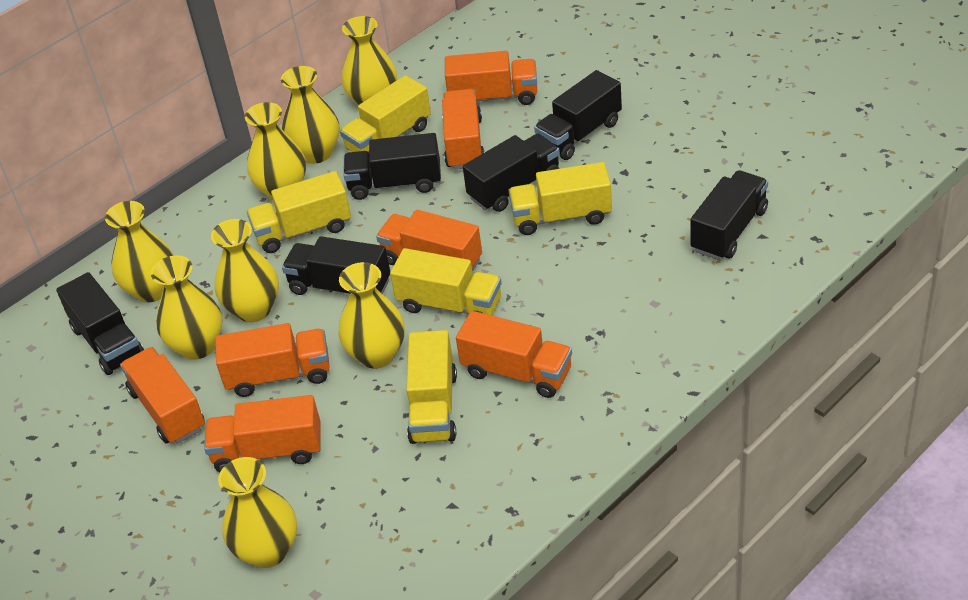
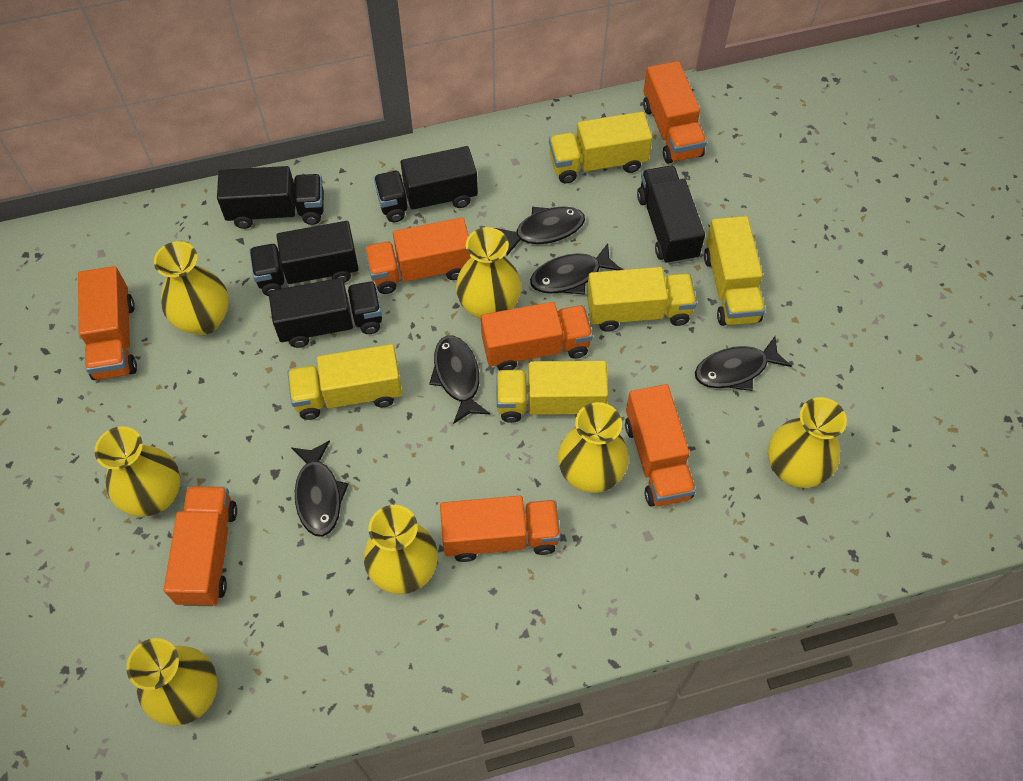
black fish: none = 0 -> [291,440,349,537] [429,336,490,424] [495,206,585,255] [530,243,622,295] [695,336,791,391] = 5
black truck: [56,272,144,375] [282,236,390,295] [343,133,441,200] [463,134,560,212] [534,70,622,160] [690,170,768,260] = 6 -> [217,166,324,229] [249,221,358,296] [268,278,382,348] [374,146,478,222] [637,165,705,265] = 5
yellow vase: [105,201,174,302] [151,255,222,360] [211,219,279,322] [218,457,297,568] [245,102,306,200] [281,66,339,164] [338,262,405,369] [342,16,397,105] = 8 -> [94,426,180,517] [126,638,217,726] [154,241,229,335] [364,505,438,594] [456,227,521,319] [558,402,629,493] [768,397,847,488] = 7

